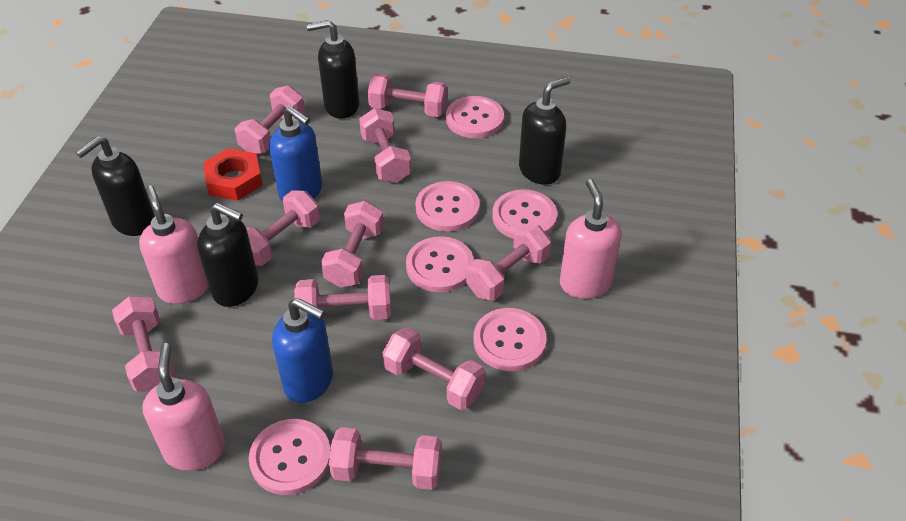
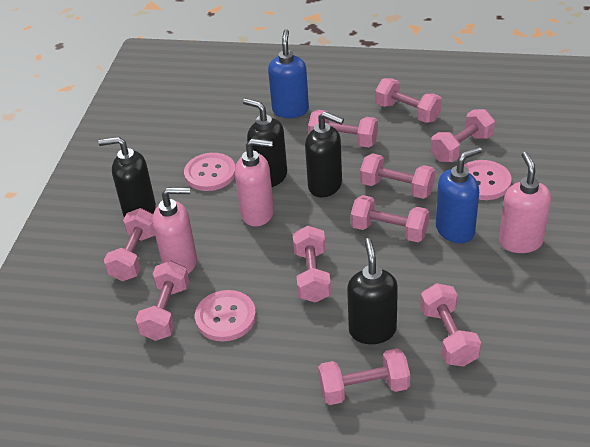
pink button: [249,419,330,495] [406,236,474,292] [415,181,480,232] [446,96,504,138] [473,308,547,371] [492,190,557,239] = 6 -> [184,153,235,191] [195,290,256,341] [464,160,512,200] = 3
red nut: [203,148,263,201] = 1 -> none = 0

